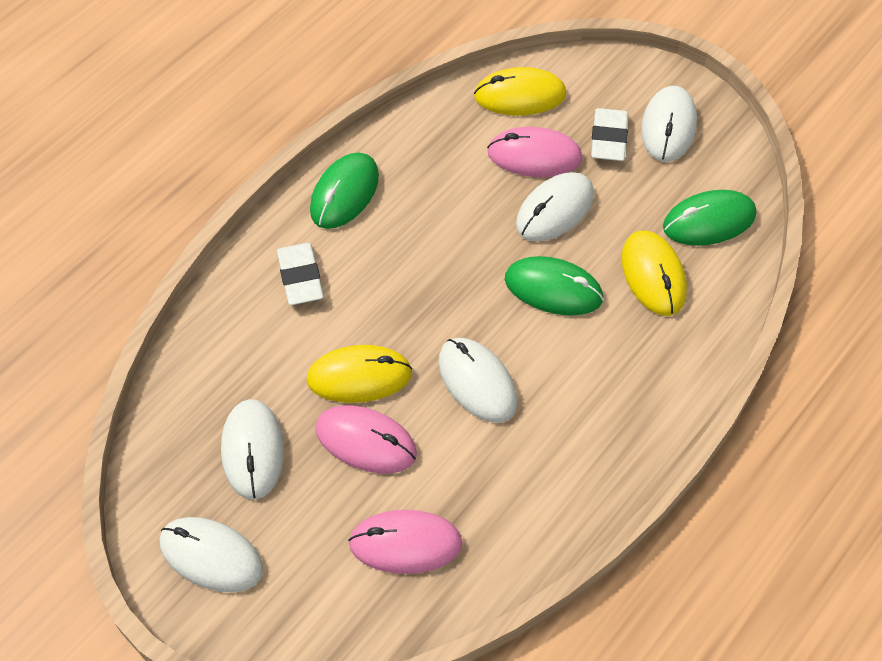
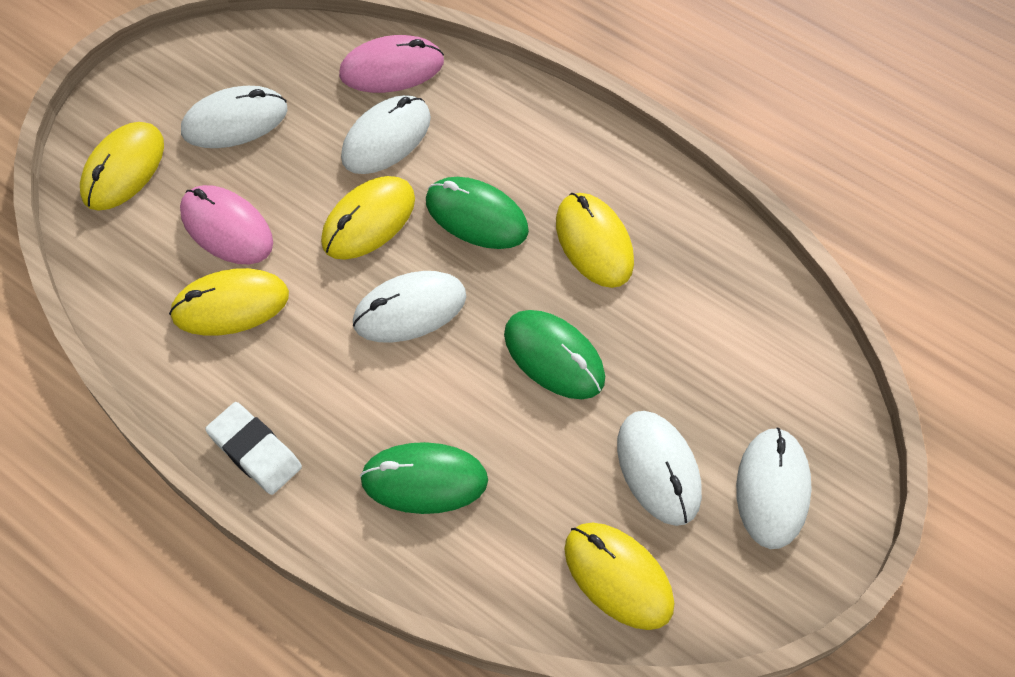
pink mouse: [315,405,417,474] [348,510,463,574] [487,127,583,177] = 3 -> [180,185,273,264] [339,35,444,93] = 2
white eraser: [277,243,324,305] [591,108,628,161] = 2 -> [205,402,302,495] = 1
yellow mouse: [306,345,412,403] [474,67,567,116] [621,231,687,316] = 3 -> [80,122,164,211] [169,268,289,336] [321,176,415,260] [556,193,634,288] [564,523,675,630] = 5

